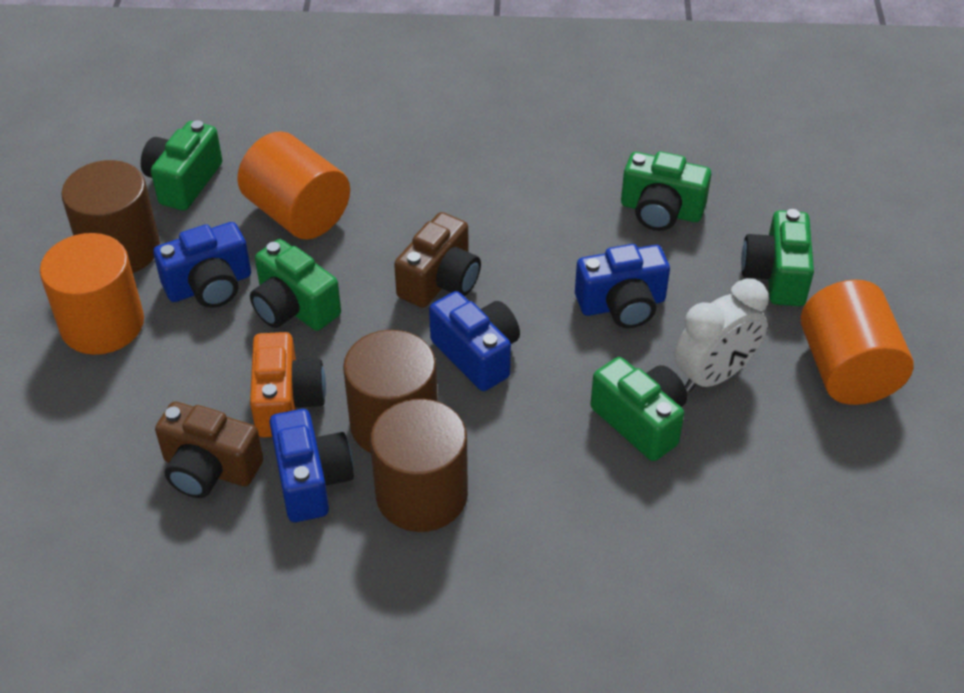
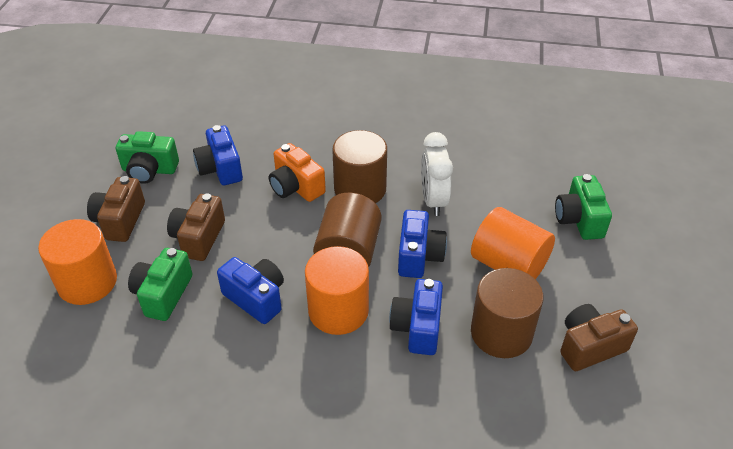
brown camera: [155,402,263,498] [394,212,481,308] = 2 -> [87,176,145,242] [167,193,225,261] [560,304,638,371] = 3
green camera: [141,120,222,210] [250,239,341,331] [590,357,687,461] [621,151,711,231] [741,209,814,306] = 5 -> [116,131,179,184] [128,248,193,321] [555,174,612,240] = 3

